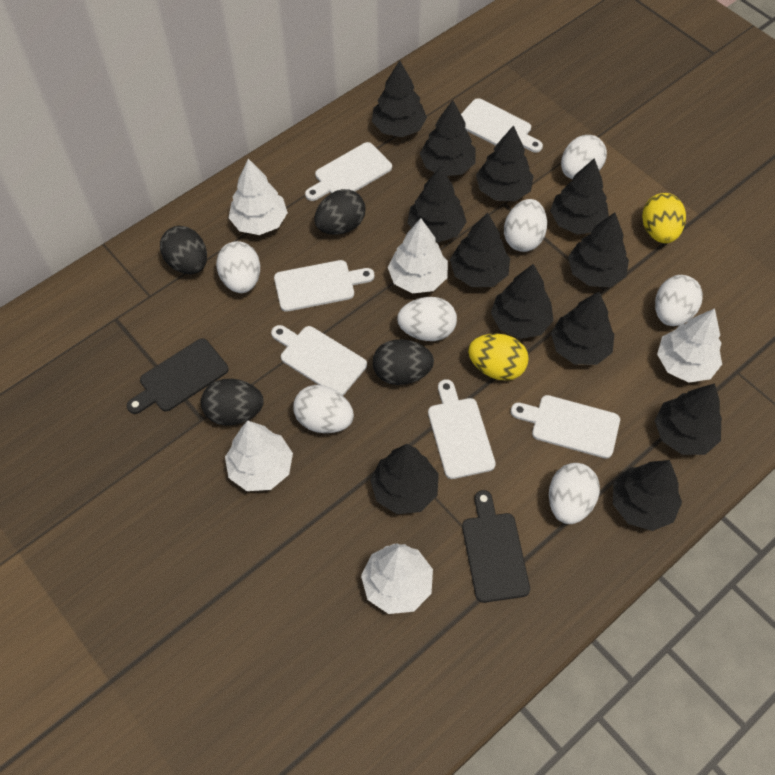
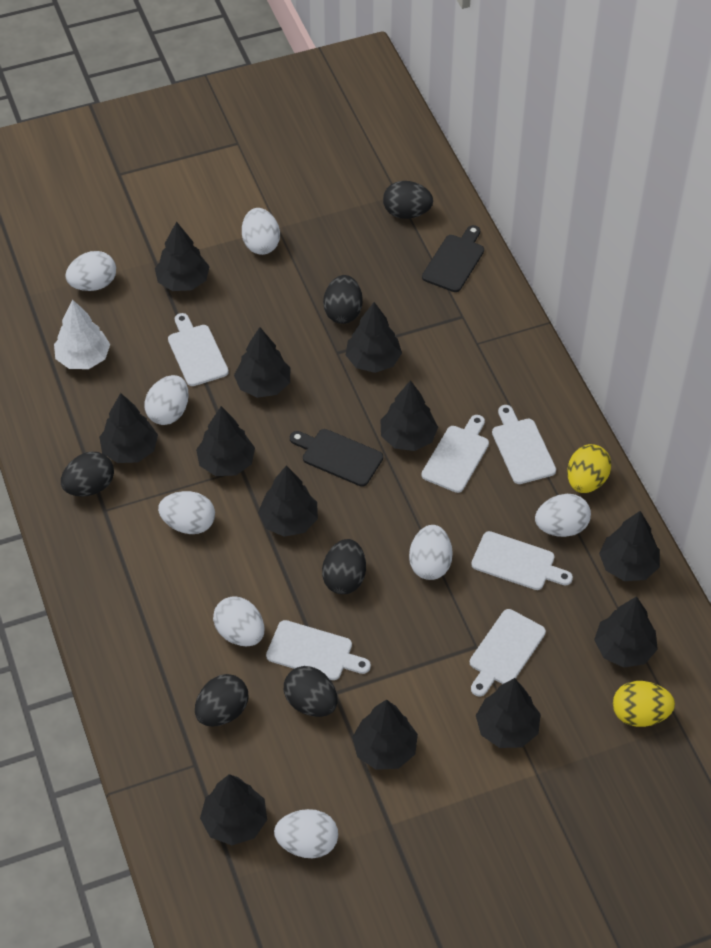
black egg: [160,226,207,274] [201,379,264,425] [314,189,366,235] [373,339,434,385] = 4 -> [61,452,114,496] [195,674,248,727] [284,666,338,717] [322,539,366,594] [323,275,363,324] [383,181,433,219] = 6
white egg: [216,241,260,293] [293,385,354,433] [397,297,457,341] [504,199,547,252] [549,463,600,524] [561,135,607,179] [655,275,703,326] = 7 -> [65,251,116,291] [144,375,189,425] [158,491,215,534] [213,596,265,646] [242,208,280,255] [274,809,338,858] [409,525,453,580] [535,494,591,537] = 8
white tree: [225,421,293,491] [229,159,288,235] [361,543,433,614] [388,218,448,294] [657,308,722,383] = 5 -> [54,299,110,369] = 1

